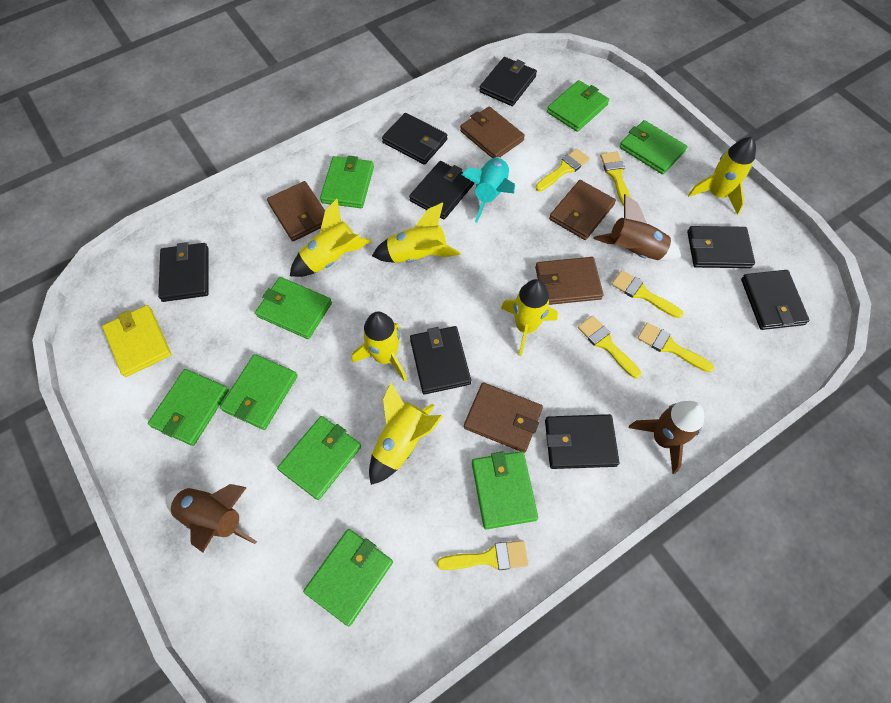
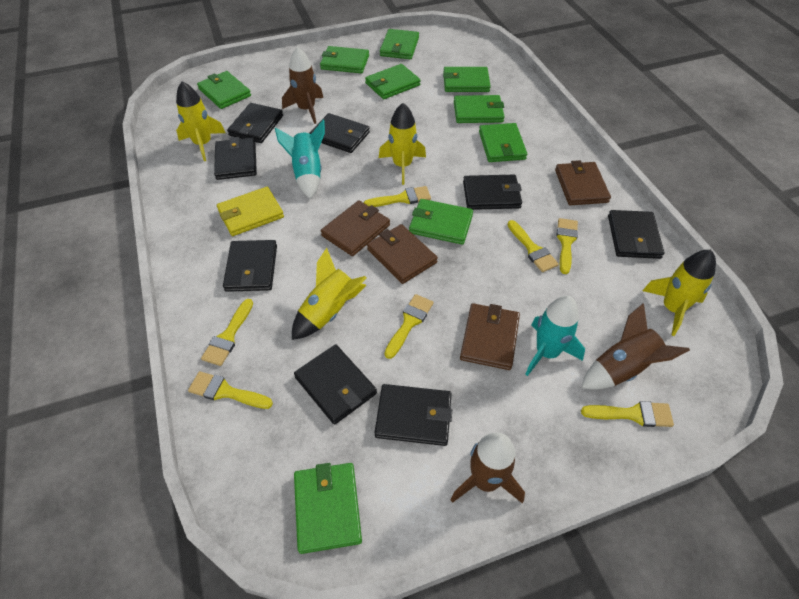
brown wallet: [267,181,325,241] [460,106,525,158] [464,382,543,453] [535,257,603,305] [549,180,616,240] = 5 -> [321,200,390,256] [367,224,438,284] [460,303,520,370] [555,160,611,205] = 4
turquoise rocket: [461,157,515,223] = 1 -> [275,120,325,199] [525,296,585,376] = 2
yellow brush: [437,540,528,570] [535,149,590,192] [578,316,641,378] [600,151,630,206] [611,270,683,318] [638,322,714,372] = 6 -> [188,371,273,409] [201,299,253,366] [364,186,431,207] [384,294,434,359] [507,220,559,272] [557,218,578,274] [581,401,674,427] = 7
yellow rocket: [290,199,371,277] [352,312,407,382] [369,382,443,485] [372,202,461,263] [501,279,558,356] [688,137,756,215] = 6 -> [176,81,225,161] [292,248,367,340] [379,103,426,185] [642,250,716,336] = 4

